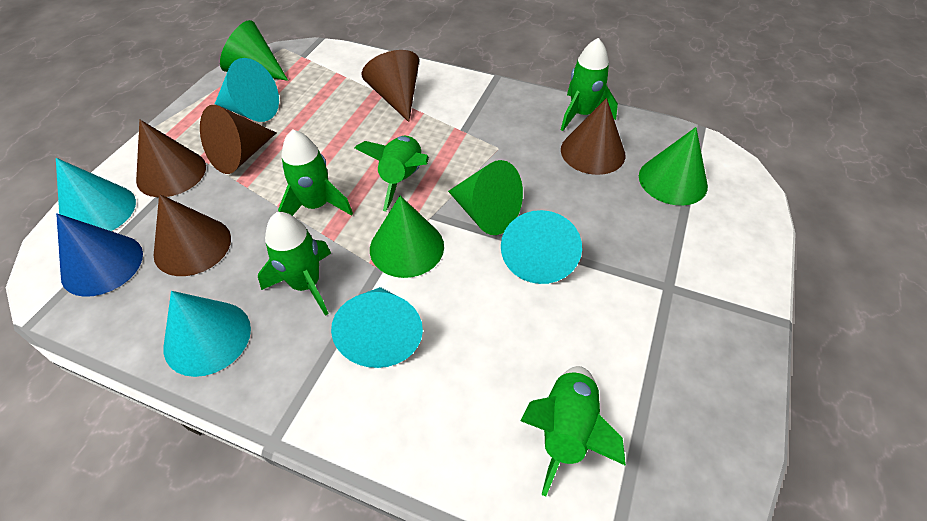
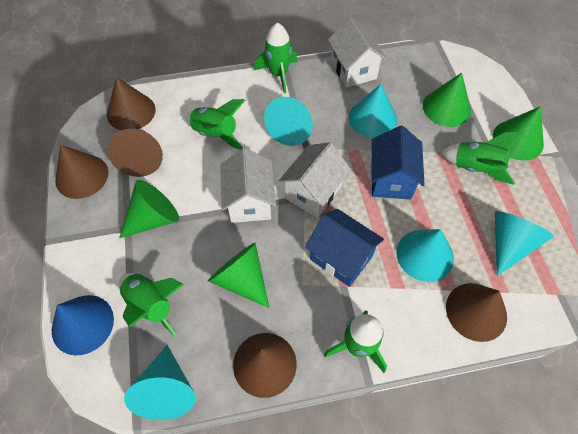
blue house: none = 0 -> [305,209,384,287] [371,126,424,200] = 2
white house: none = 0 -> [220,148,276,223] [279,142,351,218] [328,17,387,88] = 3

